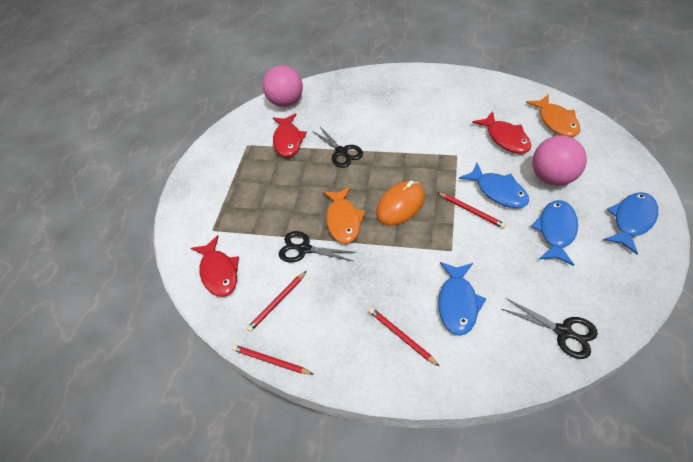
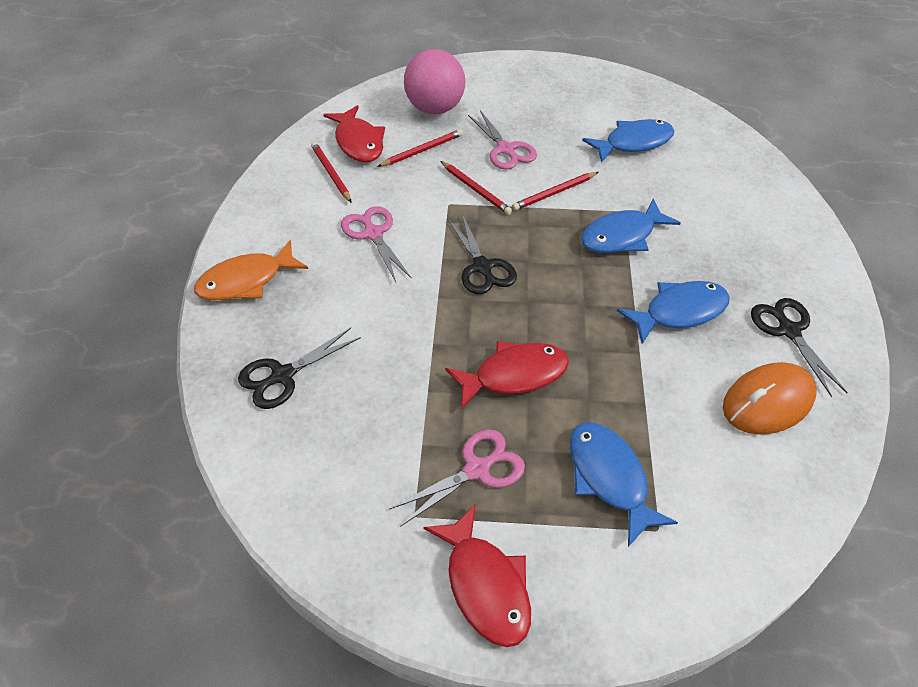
orange fish: [323,186,366,243] [526,94,580,137] = 2 -> [194,240,308,301] = 1
pink ball: [263,65,303,107] [532,136,587,186] = 2 -> [404,49,466,114] = 1
pink scissors: none = 0 -> [341,206,412,282] [389,429,525,527] [468,110,537,170] = 3

